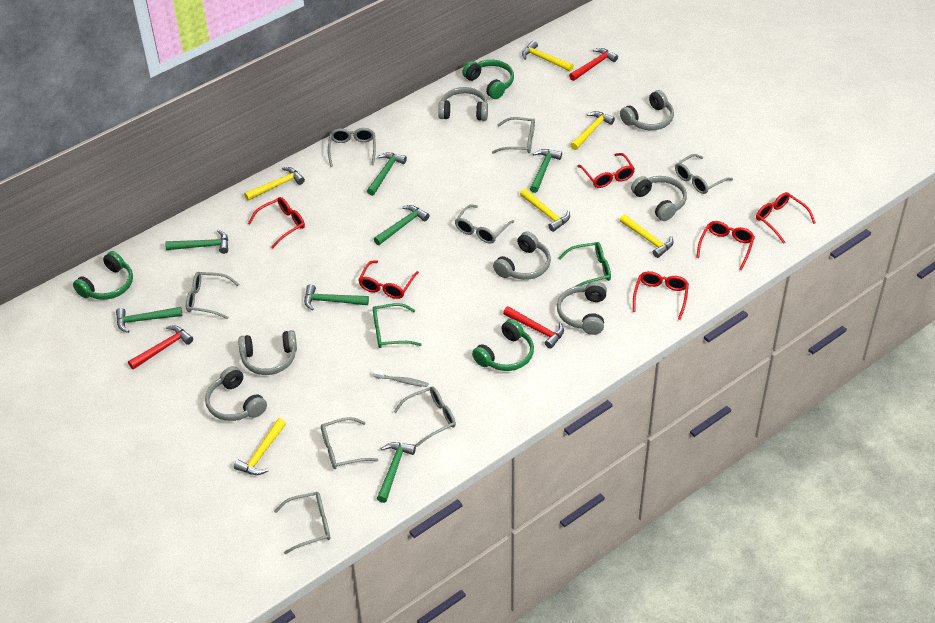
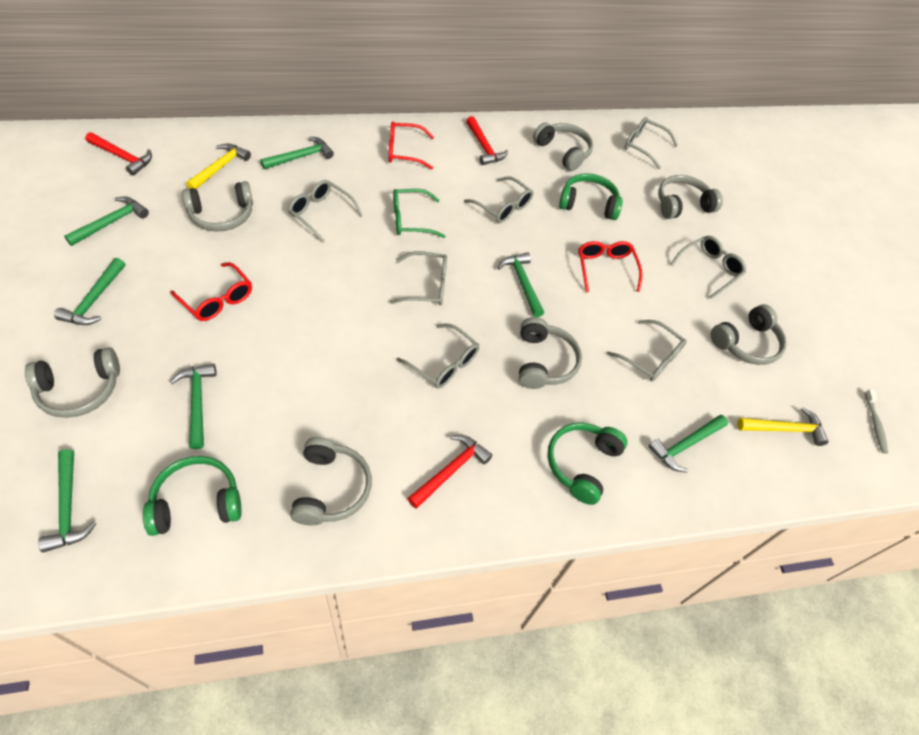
green glasses: [373,303,422,348] [559,242,611,287] = 2 -> [393,189,446,238] = 1
grey glasses: [186,272,239,319] [274,492,330,554] [321,417,378,469] [328,128,376,167] [394,387,456,447] [455,205,514,244] [492,117,535,154] [675,154,733,194] = 8 -> [288,180,363,243] [390,251,447,305] [396,324,479,388] [464,176,533,223] [607,320,687,381] [625,117,678,169] [670,236,746,299] = 7
red glasses: [248,197,305,248] [359,260,419,299] [578,153,635,188] [633,271,689,320] [696,221,755,270] [756,192,816,244] = 6 -> [171,262,252,321] [389,122,434,170] [578,241,642,292] = 3
yellow hammer: [234,418,286,475] [244,167,305,201] [520,188,570,232] [522,40,574,71] [571,111,615,150] [620,214,674,258] = 6 -> [186,143,251,189] [737,407,829,446] = 2

